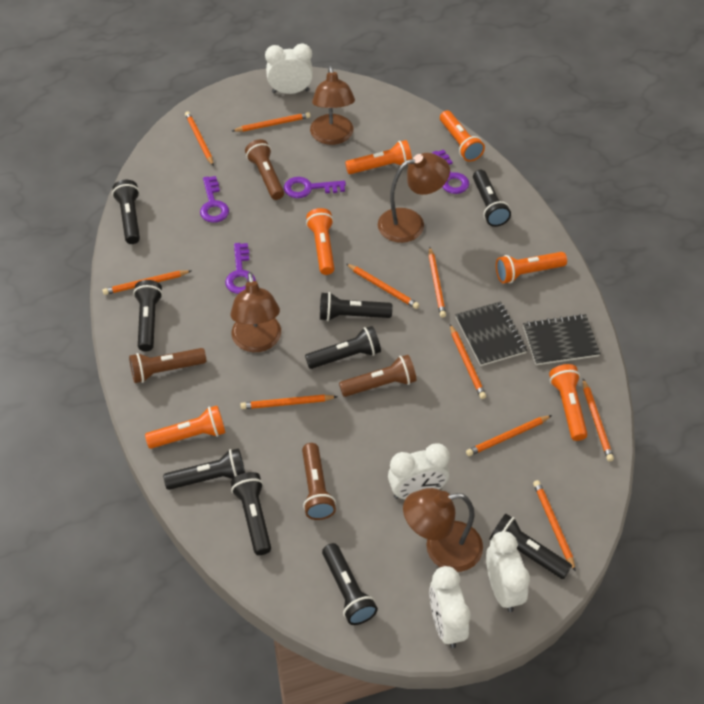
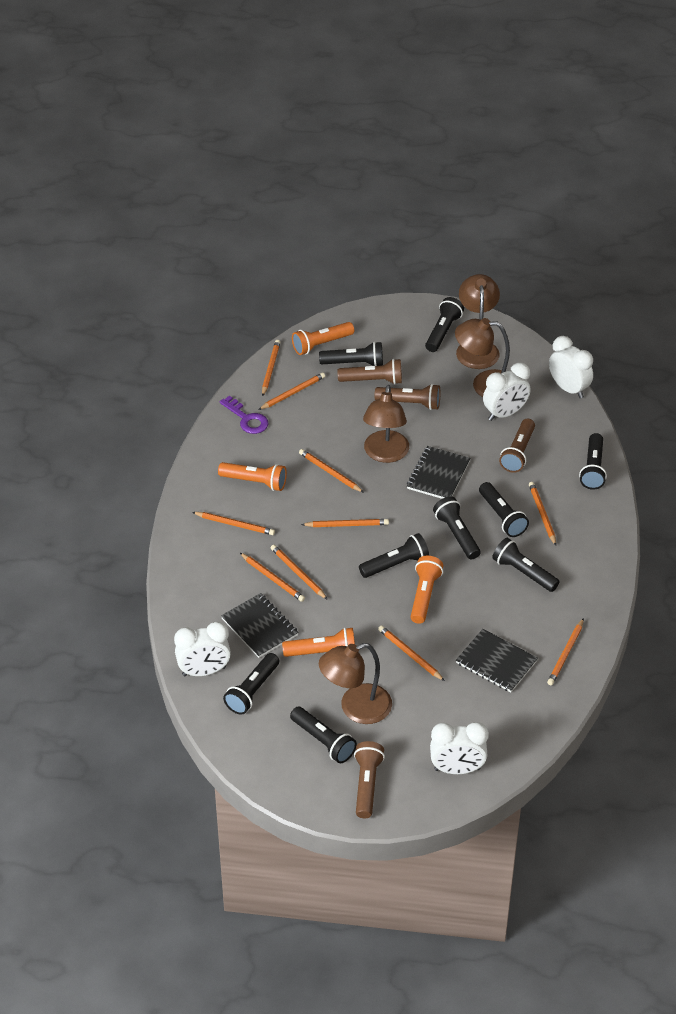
black notebook: [455,301,527,366] [523,314,601,365] = 2 -> [221,593,299,658] [407,446,470,499] [456,629,538,692] = 3
orange flashlight: [145,406,225,449] [306,208,334,275] [345,140,412,174] [440,110,485,162] [496,252,567,283] [549,364,587,441] = 6 -> [218,462,287,491] [282,627,355,657] [292,322,354,355] [411,556,443,624] = 4
purple key: [200,176,229,223] [225,243,256,294] [284,177,346,198] [432,150,469,194] = 4 -> [220,396,268,434] = 1

